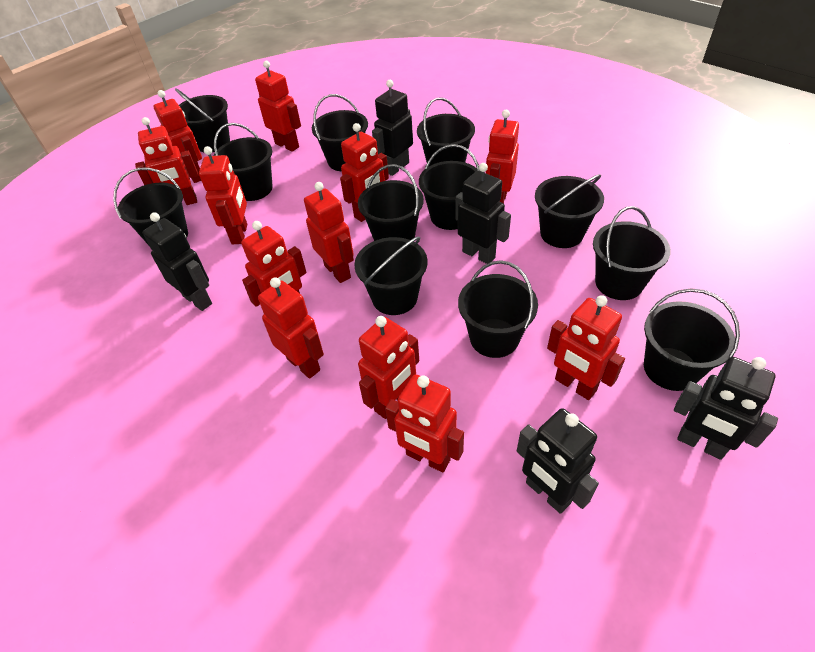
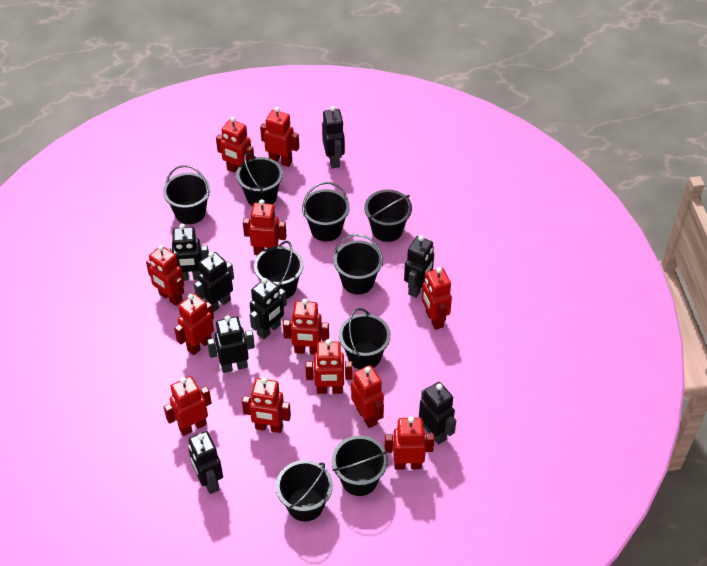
black bucket: [113,168,188,245] [175,88,230,152] [214,123,273,201] [312,94,368,171] [354,236,428,315] [358,164,424,241] [417,97,475,166] [419,144,480,230] [458,260,538,358] [535,174,604,248] [593,206,671,300] [644,288,740,391] = 12 -> [163,165,210,224] [236,153,283,206] [254,241,304,299] [276,460,333,521] [302,182,350,242] [332,435,388,496] [333,234,383,294] [339,308,391,369] [364,190,412,242] = 9
black robot: [143,212,212,311] [372,80,413,176] [455,163,511,264] [517,408,599,514] [674,357,778,460] = 5 -> [167,224,209,281] [188,431,223,494] [194,252,234,312] [207,315,255,373] [250,278,287,339] [322,106,345,168] [404,235,434,298] [419,382,456,444] = 8

